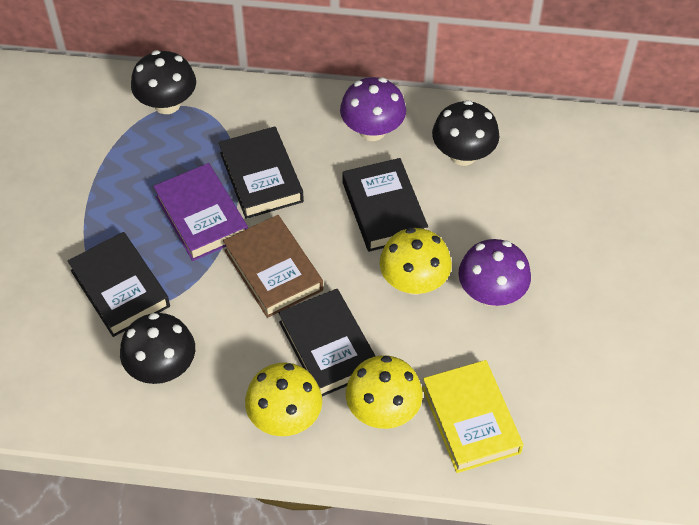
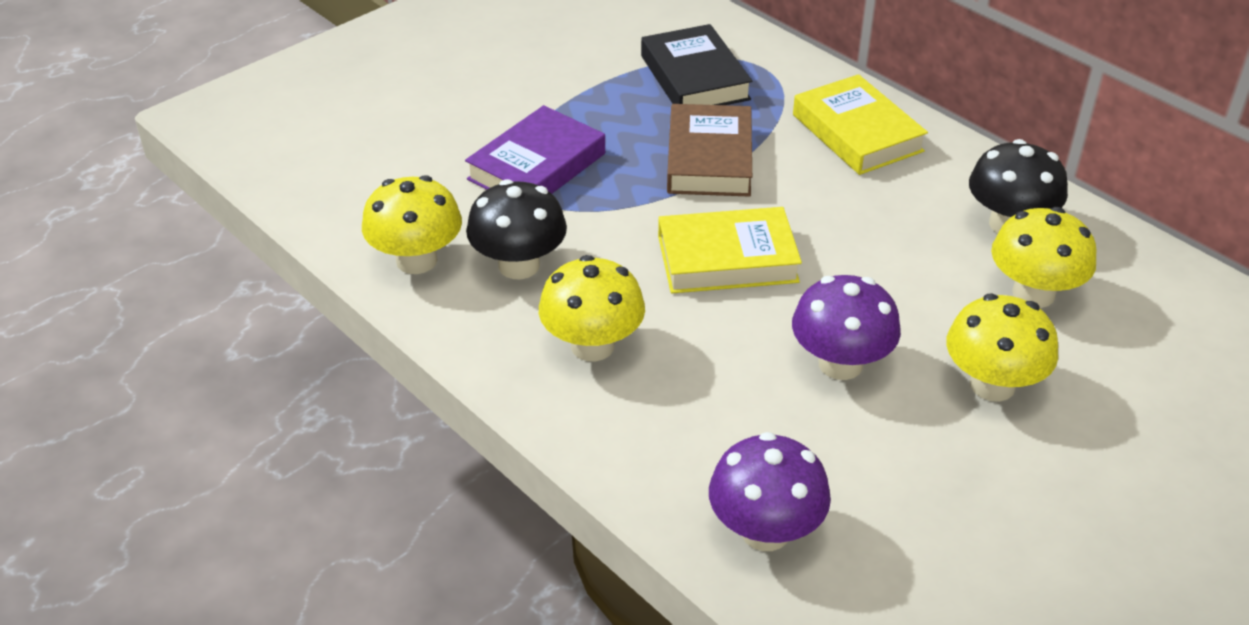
black book: [67,232,170,337] [219,126,304,219] [278,289,375,396] [342,158,428,252] = 4 -> [641,24,752,105] = 1
black mushroom: [120,313,195,384] [131,50,196,114] [432,100,499,166] = 3 -> [466,179,567,279] [969,139,1068,233] = 2
yellow book: [422,360,523,473] = 1 -> [658,207,802,293] [793,74,928,175] = 2
yellow mushroom: [245,363,322,436] [346,355,423,429] [379,228,452,295] = 3 -> [362,175,462,274] [539,255,645,361] [946,294,1058,402] [991,207,1096,308] = 4

